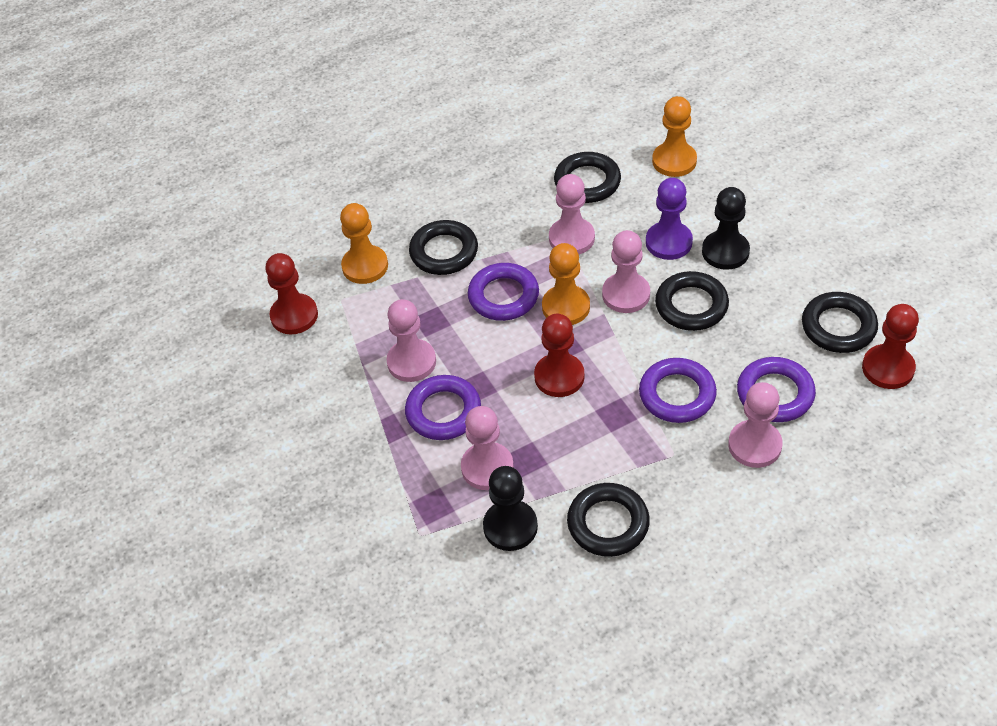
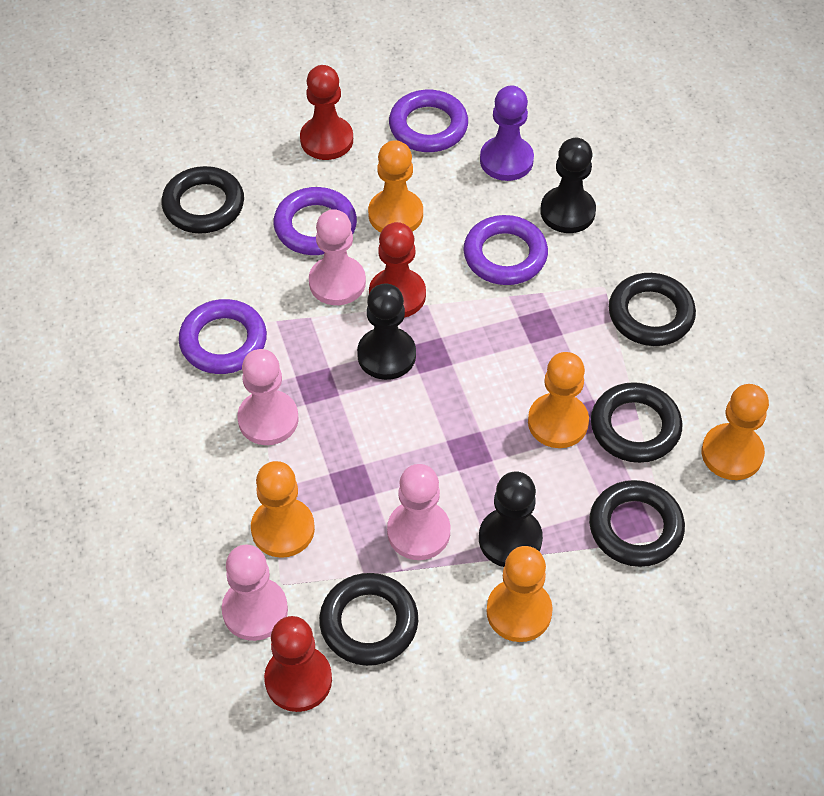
black pawn: [483,466,538,551] [702,187,750,270] = 2 -> [357,284,416,380] [479,472,543,567] [540,138,596,233] = 3
orange pawn: [340,203,388,284] [542,243,590,325] [652,96,697,177] = 3 -> [251,461,315,558] [368,140,423,233] [486,546,553,642] [528,352,589,448] [702,384,769,480] = 5
pink pawn: [387,299,436,382] [461,406,514,490] [549,174,595,254] [602,230,650,313] [728,382,783,468] = 5 -> [222,545,288,641] [237,349,299,445] [309,209,366,305] [387,464,451,560] = 4

